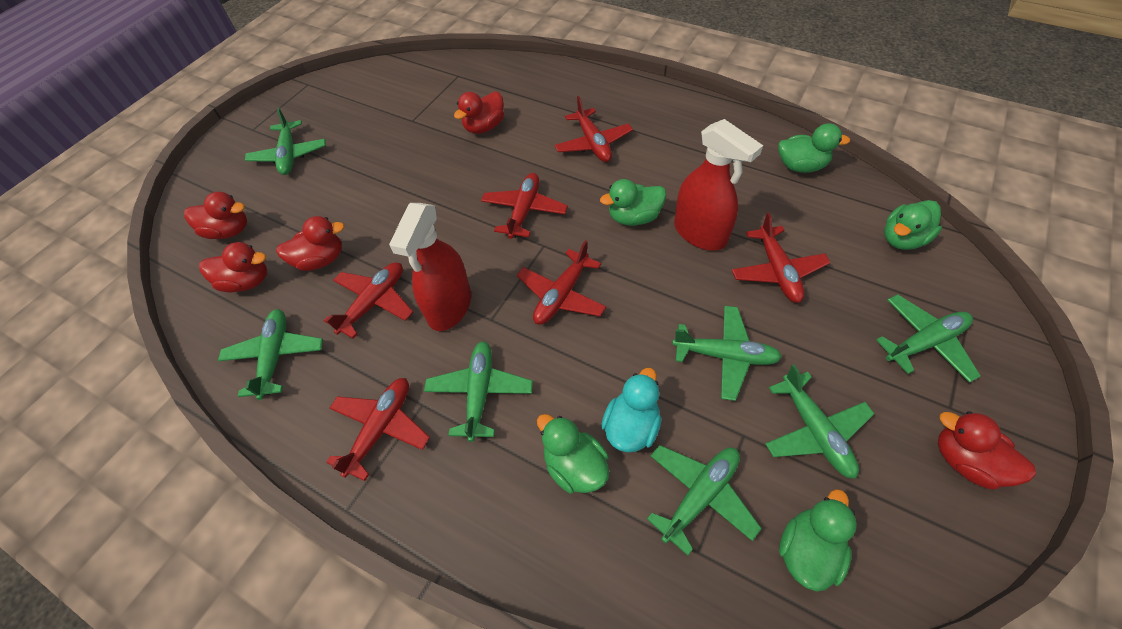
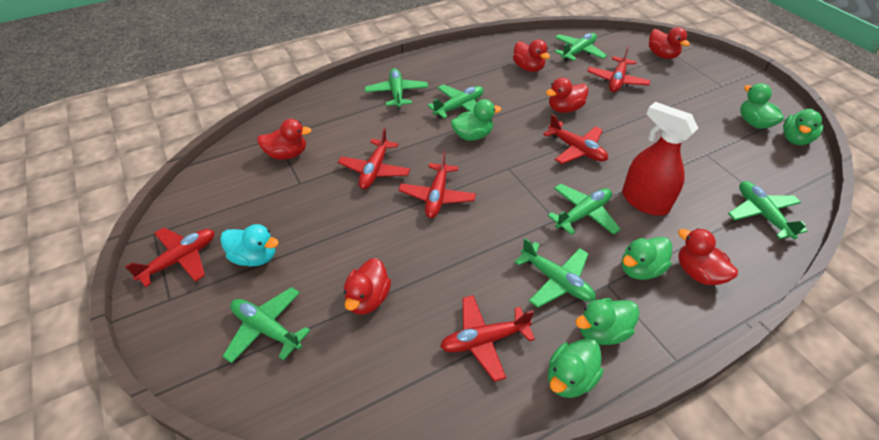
green duck: [537,414,609,494] [600,179,666,226] [778,123,850,173] [779,489,857,592] [884,200,942,250] = 5 -> [451,99,502,141] [548,338,604,398] [575,298,640,345] [622,237,672,280] [740,83,784,129] [783,109,823,145] = 6
red duck: [184,192,247,239] [199,242,267,292] [276,216,345,271] [454,92,504,134] [938,411,1036,489] = 5 -> [257,119,312,159] [344,258,391,315] [513,39,550,72] [546,77,589,113] [649,27,690,59] [678,228,738,285] = 6
red spray bottle: [389,203,471,331] [674,119,763,251] = 2 -> [622,102,698,216] = 1

